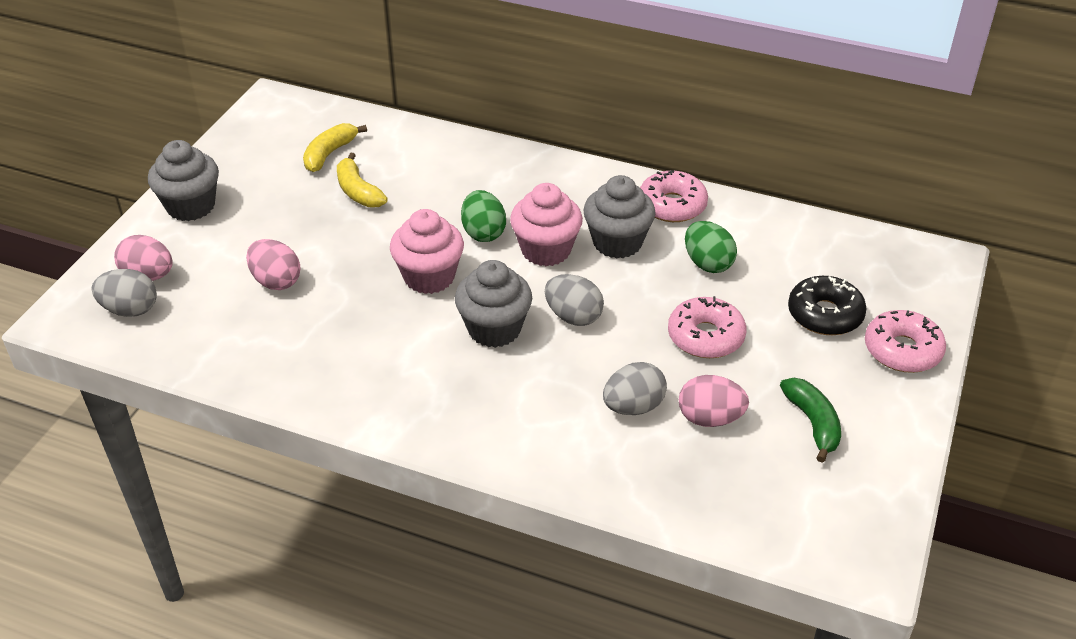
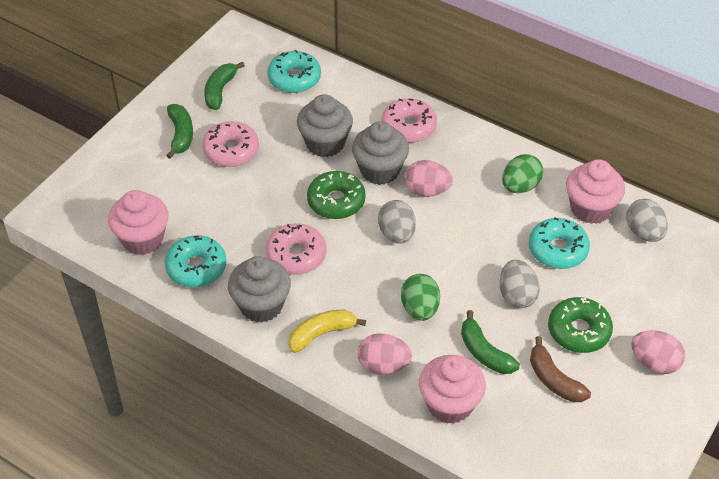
black donut: [788,276,867,335] = 1 -> none = 0
brown banana: none = 0 -> [530,336,591,402] = 1
green banana: [780,378,841,463] = 1 -> [166,104,193,159] [204,62,245,110] [461,310,520,374] = 3
green donut: none = 0 -> [307,171,366,219] [548,297,613,353] = 2
pink cupcake: [390,209,464,294] [510,183,583,266] = 2 -> [108,190,168,255] [419,355,486,424] [566,159,625,224] = 3
turquoise donut: none = 0 -> [165,235,227,287] [267,50,321,93] [529,217,590,269] = 3
yellow banana: [303,123,367,172] [337,152,388,208] = 2 -> [288,310,366,353] = 1

